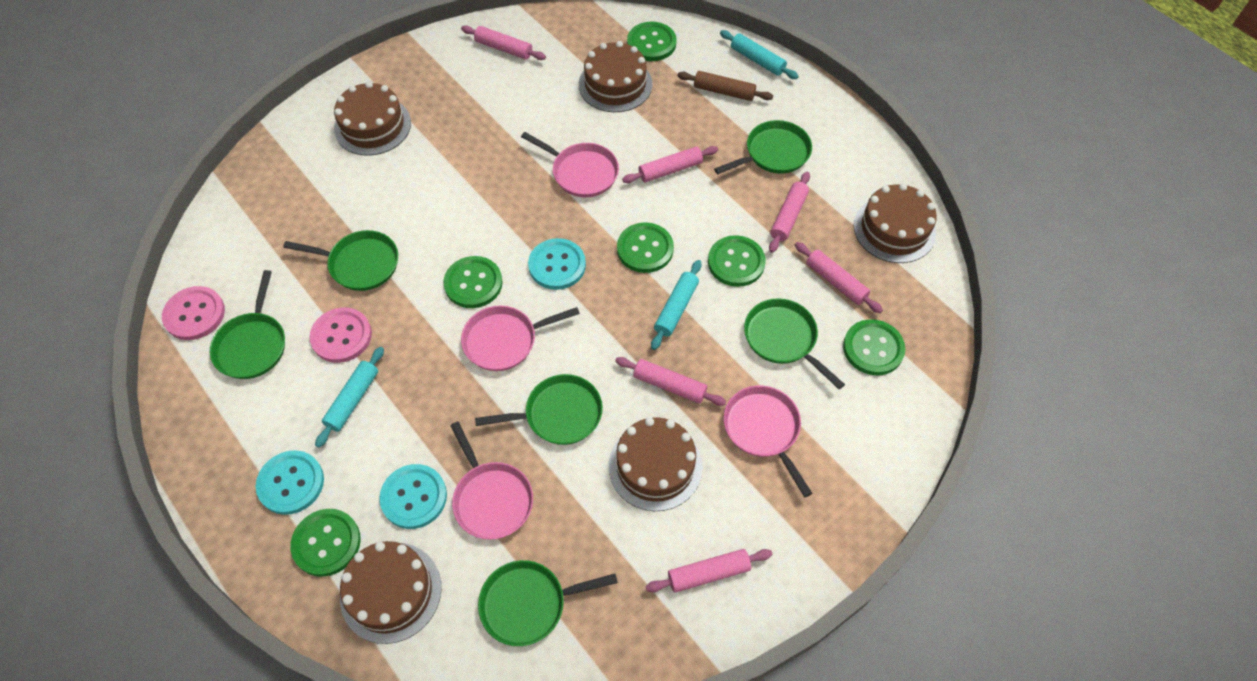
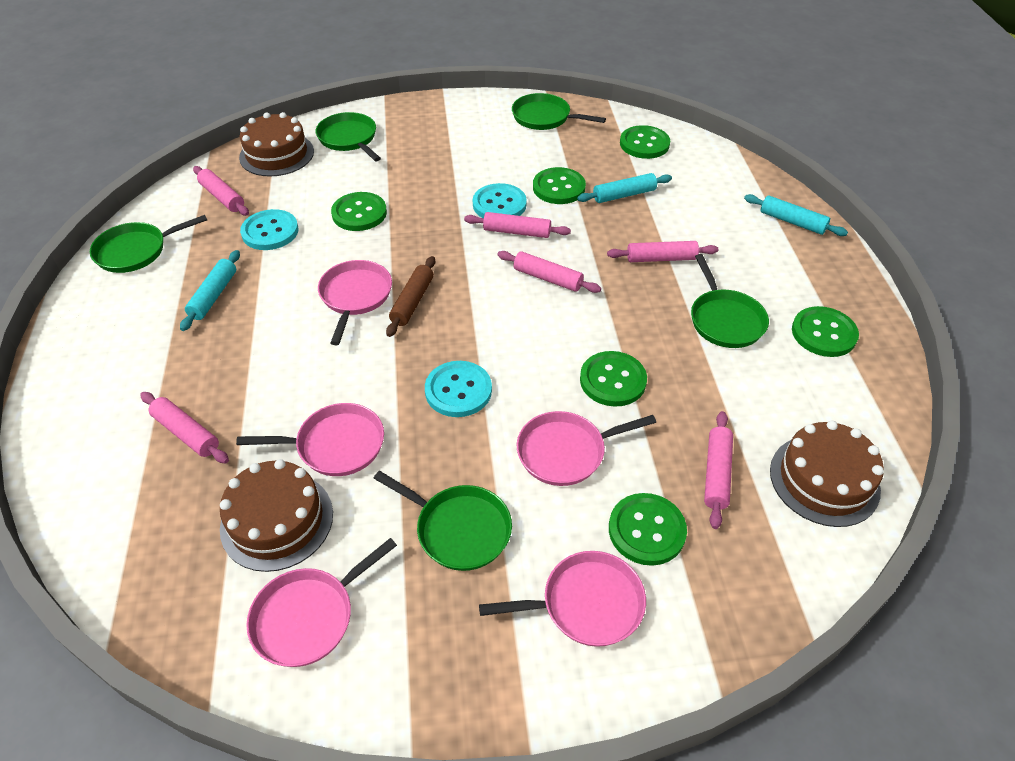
brown cake: [334,81,411,156] [340,541,441,644] [579,41,652,112] [609,417,703,511] [854,183,937,263] = 5 -> [220,459,333,572] [239,112,314,177] [770,421,884,527] = 3
green pan: [210,270,285,379] [283,230,398,291] [475,374,603,445] [478,560,618,646] [714,120,812,174] [744,298,845,389] = 6 -> [90,215,207,273] [316,112,381,161] [373,471,512,571] [512,93,606,130] [691,254,769,348] = 5
pink button: [162,286,225,340] [310,307,372,363] = 2 -> none = 0
pink pan: [450,421,533,540] [461,306,580,371] [521,132,619,197] [724,385,812,497] = 4 -> [236,403,384,476] [246,538,397,667] [318,260,392,345] [479,551,646,647] [517,411,656,486] = 5

